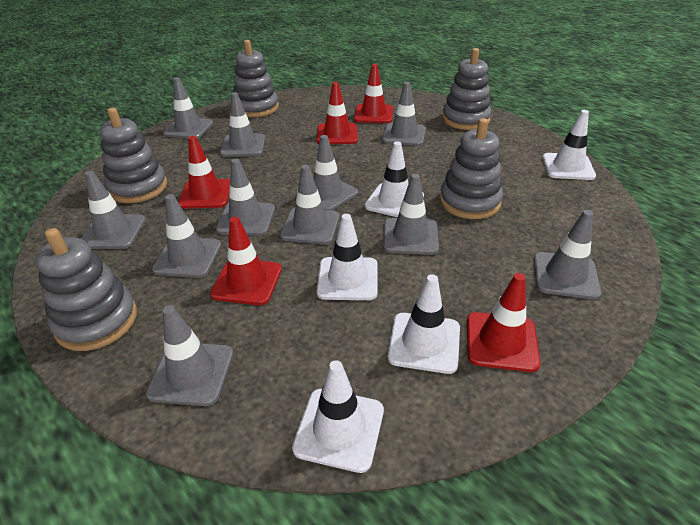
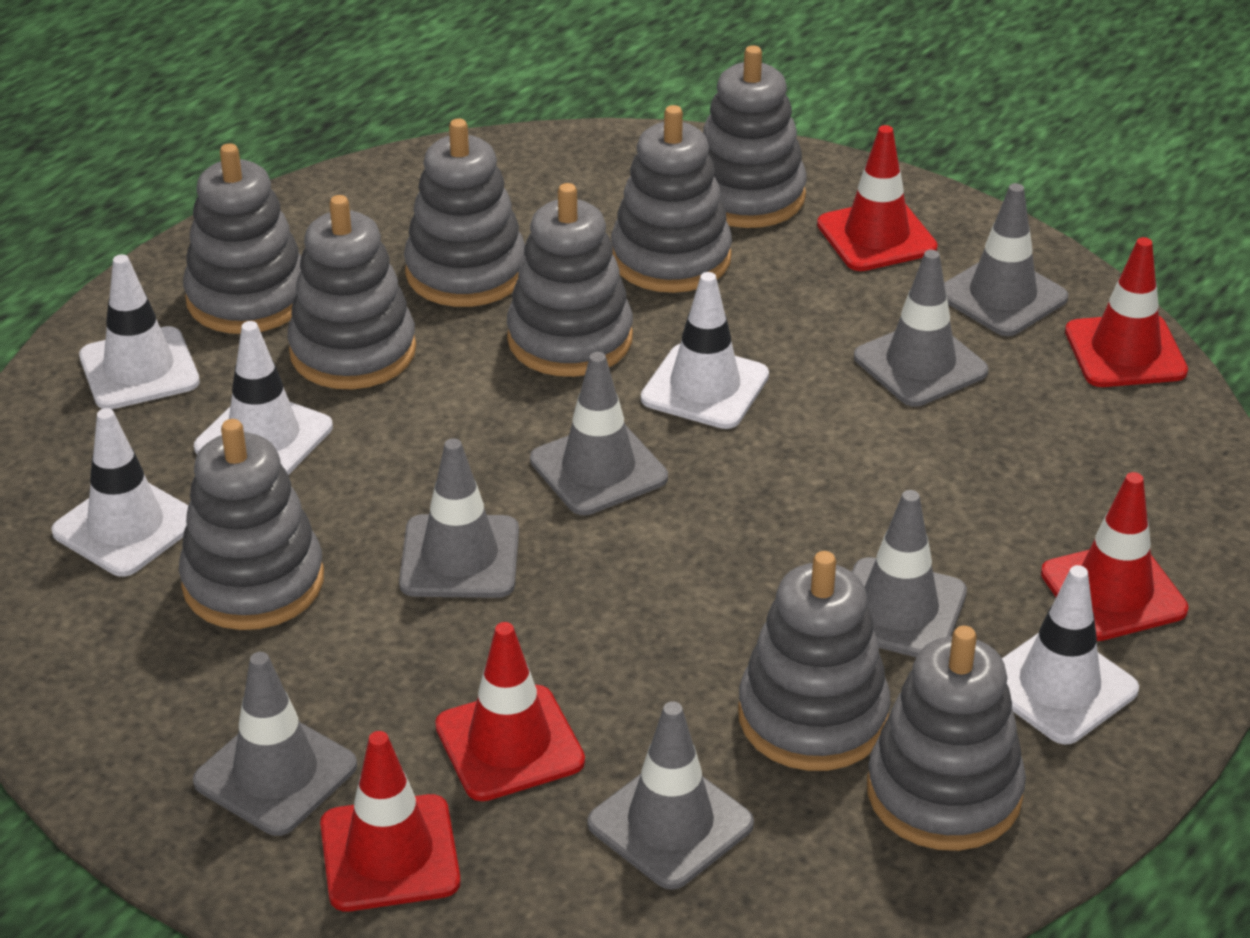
grey stacking toy: [35,228,137,351] [100,108,167,203] [233,40,279,117] [440,118,503,219] [442,48,491,130] = 5 -> [179,419,324,630] [183,143,301,334] [287,195,416,389] [404,119,525,307] [507,183,633,377] [611,105,732,293] [703,45,807,228] [738,551,891,771] [867,626,1026,851] = 9
grey traffic cone: [81,171,146,249] [146,305,233,406] [152,194,221,278] [163,77,213,139] [216,158,275,236] [220,92,265,157] [280,165,339,244] [296,135,358,210] [382,82,426,146] [383,174,439,255] [534,210,601,299] = 11 -> [193,652,357,836] [399,438,519,598] [530,352,668,515] [587,701,754,890] [852,490,967,657] [854,250,988,407] [944,183,1068,336] = 7

